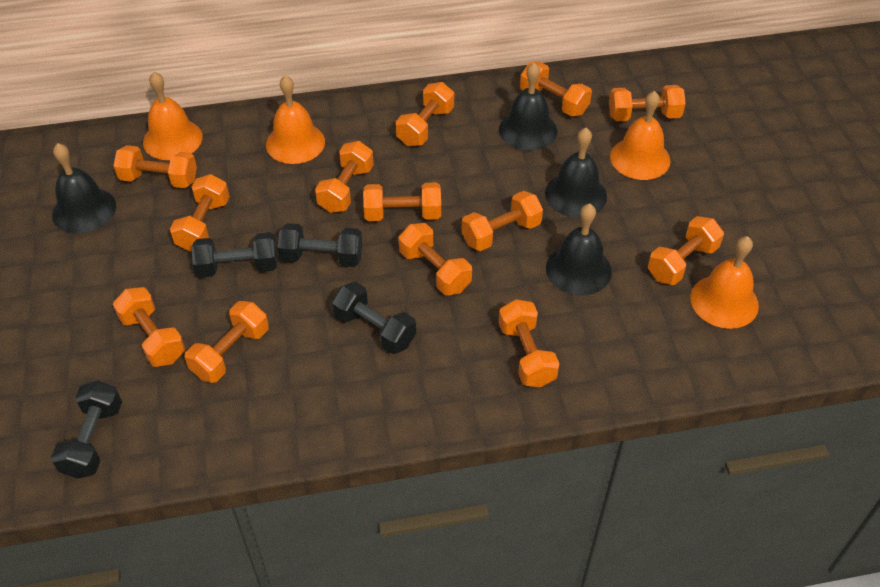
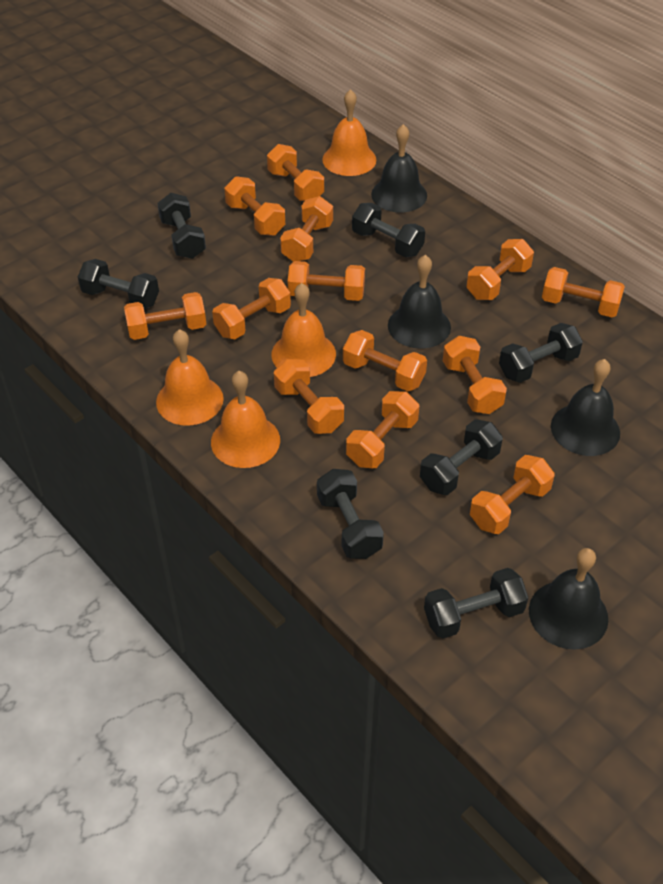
black dumbbell: [51,380,122,479] [191,232,277,278] [277,223,362,267] [332,282,416,354] = 4 -> [78,259,159,309] [157,193,206,259] [317,469,384,559] [352,203,425,257] [420,419,503,495] [424,568,528,639] [499,323,583,383] = 7

